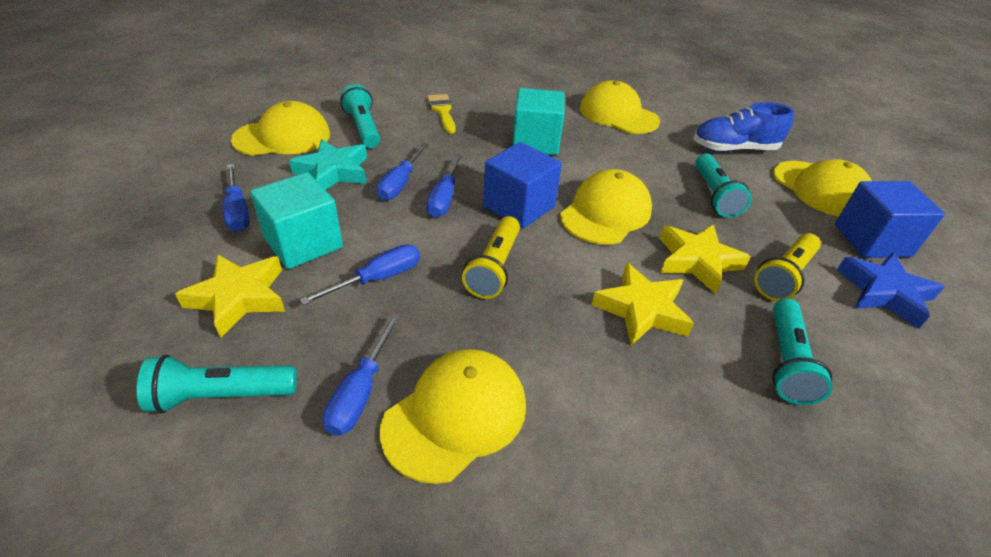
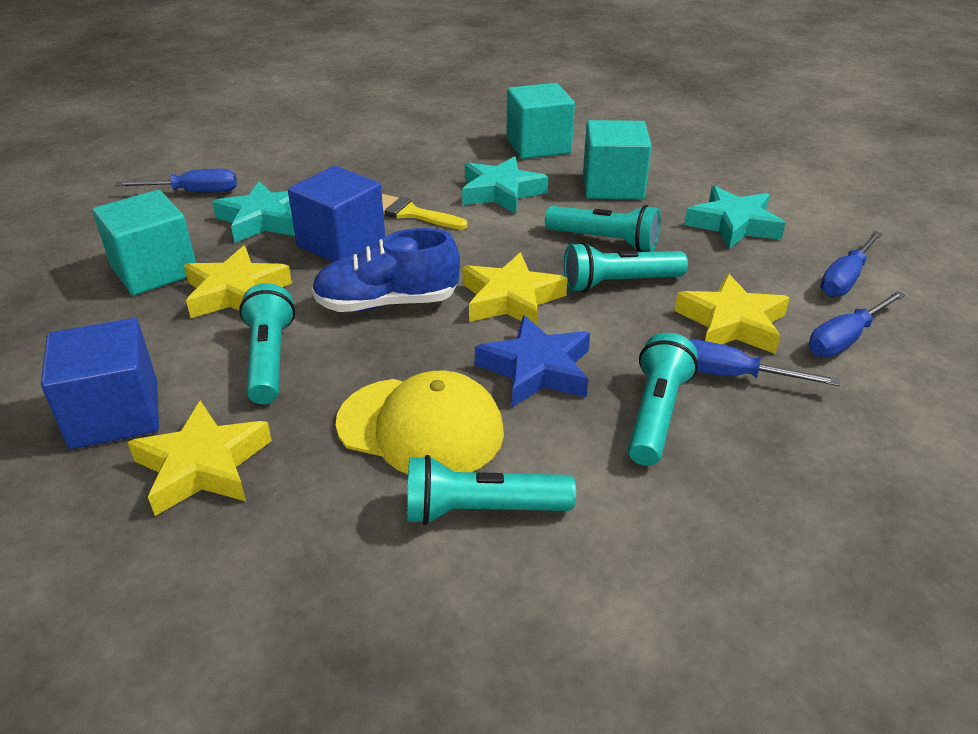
blue screwdriver: [223,164,250,232] [300,244,420,305] [323,313,401,436] [376,143,429,201] [426,154,462,217] = 5 -> [115,169,237,192] [688,339,840,386] [809,291,906,357] [820,231,883,297] = 4
turquoise cube: [250,172,343,269] [512,88,565,155] = 2 -> [93,190,196,295] [506,83,575,159] [583,120,652,199] = 3
turquoise flashlight: [137,355,297,413] [340,84,380,148] [695,154,752,218] [772,299,833,405] = 4 -> [239,283,295,404] [407,455,576,525] [545,205,661,252] [564,242,688,292] [628,333,698,466] = 5
turquoise star: [289,139,367,190] = 1 -> [212,181,295,243] [462,156,548,214] [684,186,785,249] = 3
yellow cap: [231,101,330,156] [380,349,526,484] [560,169,652,245] [580,80,660,134] [773,159,872,217] = 5 -> [336,371,504,474] = 1
yellow flashlight: [462,216,520,299] [754,233,821,301] = 2 -> none = 0
yellow star: [175,254,285,338] [592,263,694,345] [660,224,751,294] = 3 -> [127,400,272,516] [184,246,292,318] [462,253,568,326] [674,274,790,354] = 4

